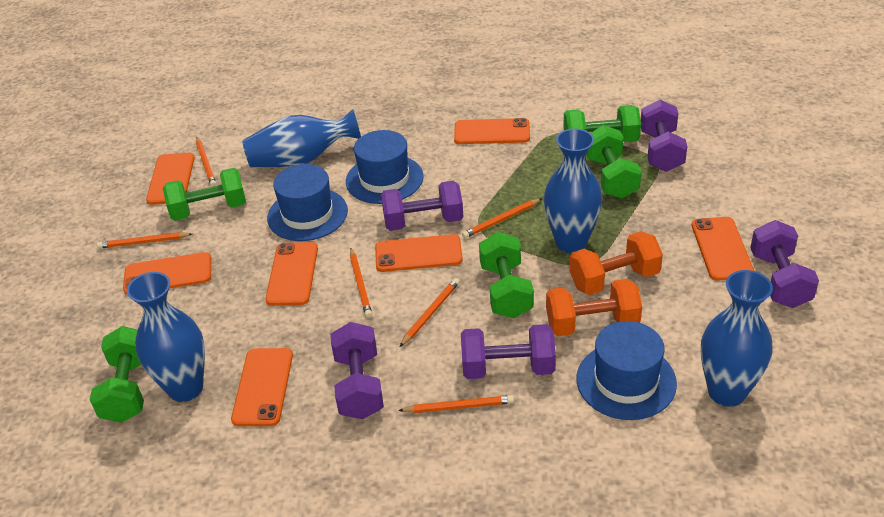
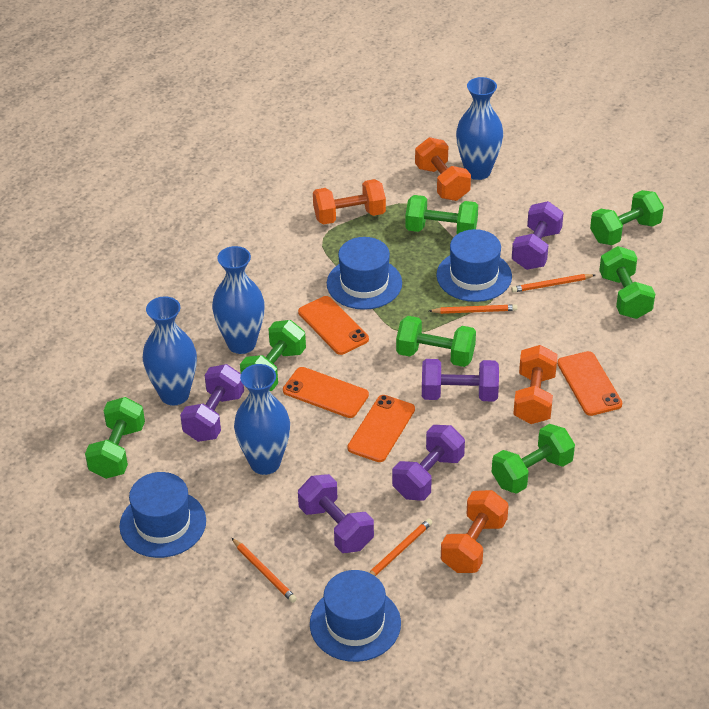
blue hat: [267,164,348,241] [346,130,423,204] [577,321,677,420] = 3 -> [119,472,206,558] [310,570,401,662] [327,237,402,310] [436,229,512,302] = 4
green dumbbell: [90,326,144,423] [163,168,246,221] [479,232,534,318] [563,105,641,142] [586,125,642,199] = 5 -> [85,397,145,479] [240,320,306,391] [396,316,476,367] [405,195,478,234] [492,424,575,494] [590,190,664,245] [599,246,655,319] = 7
orange dumbbell: [546,279,642,336] [570,231,663,295] = 2 -> [313,179,386,225] [415,137,471,201] [441,490,509,573] [513,345,558,424] = 4
orange pencil: [97,232,192,249] [196,137,216,187] [350,248,372,318] [398,395,514,413] [400,278,460,347] [462,198,542,238] = 6 -> [232,538,297,603] [369,518,433,576] [429,305,518,314] [511,274,595,293] = 4
orange phone: [123,252,211,294] [146,153,195,205] [231,348,293,426] [265,242,318,306] [375,234,463,272] [454,118,530,144] [692,217,754,281] = 7 -> [283,367,369,418] [298,296,369,355] [347,395,415,462] [557,351,622,416] = 4

